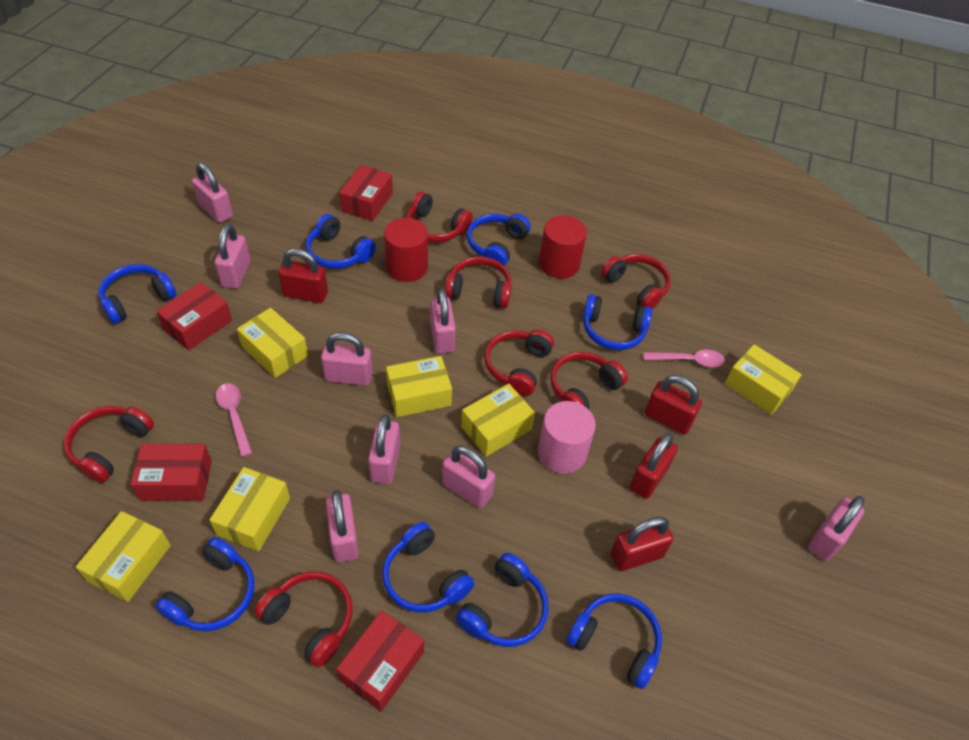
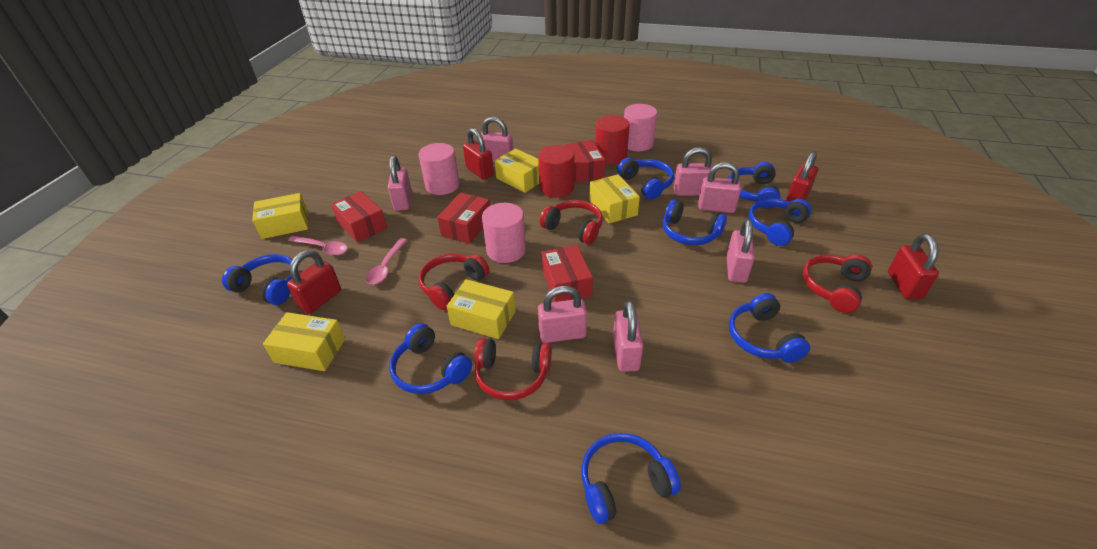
pink cylinder: [538,401,596,474] = 1 -> [419,143,460,195] [482,203,526,263] [624,104,657,151] = 3
pink padlock: [192,162,233,223] [215,224,251,289] [321,332,373,386] [325,490,359,562] [368,414,400,484] [430,288,456,354] [442,446,495,508] [808,496,865,561] = 8 -> [388,155,412,211] [481,117,513,162] [538,286,587,343] [613,300,643,372] [674,147,713,196] [698,162,741,213] [727,219,755,283] = 7
red headphones: [64,406,154,483] [254,572,353,667] [406,192,473,243] [445,256,512,308] [484,330,554,396] [550,352,628,410] [601,254,671,309] = 7 -> [419,253,489,310] [474,338,552,400] [540,200,603,245] [803,254,872,313] = 4
yellow box: [76,511,171,602] [210,467,290,551] [237,308,308,378] [386,356,452,417] [461,384,535,457] [725,344,802,415] = 6 -> [252,193,308,239] [263,312,345,371] [447,279,516,339] [495,148,539,193] [589,174,640,224] = 5

